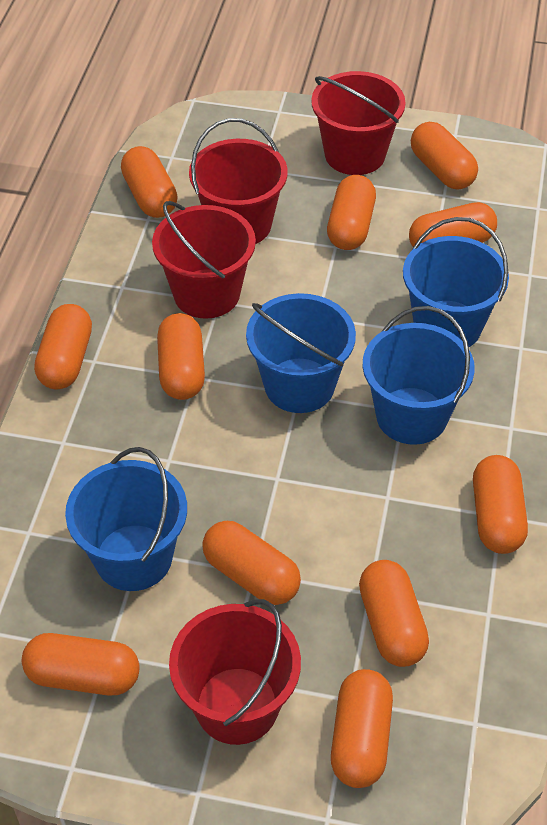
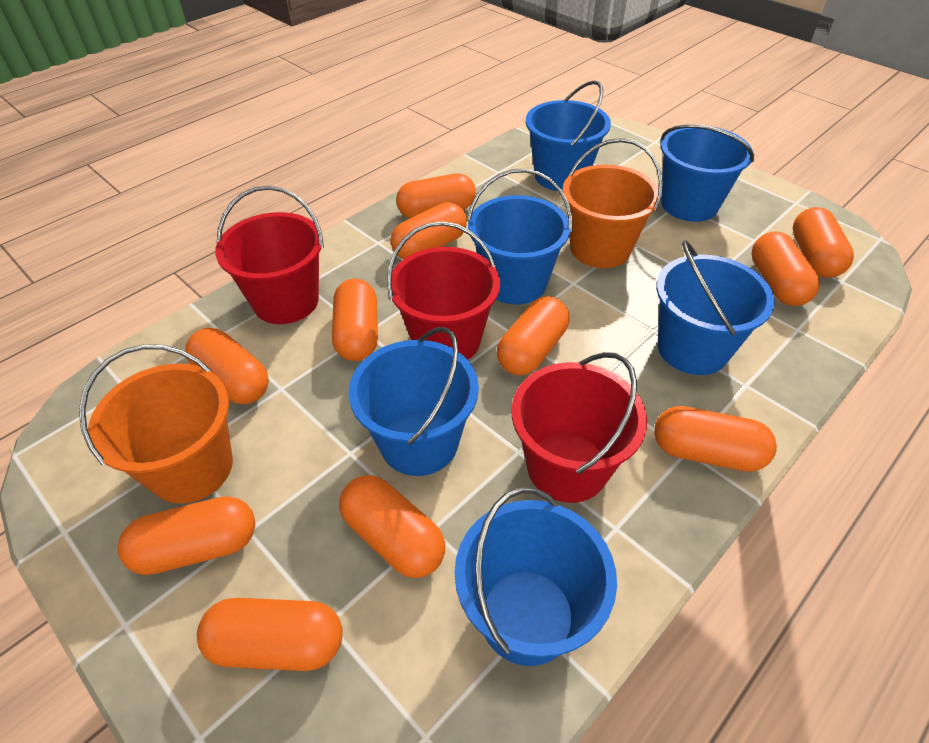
blue bucket: [65,447,187,591] [246,293,356,413] [363,306,475,445] [403,217,509,347] = 4 -> [349,327,479,476] [455,487,617,666] [467,168,572,305] [526,80,611,191] [656,240,775,375] [660,124,754,222] = 6
orange bucket: none = 0 -> [79,344,233,504] [563,138,663,268] = 2
red bucket: [152,201,256,319] [169,599,301,745] [189,118,288,244] [311,71,406,175] = 4 -> [215,186,324,324] [387,221,500,360] [512,352,647,503] = 3

